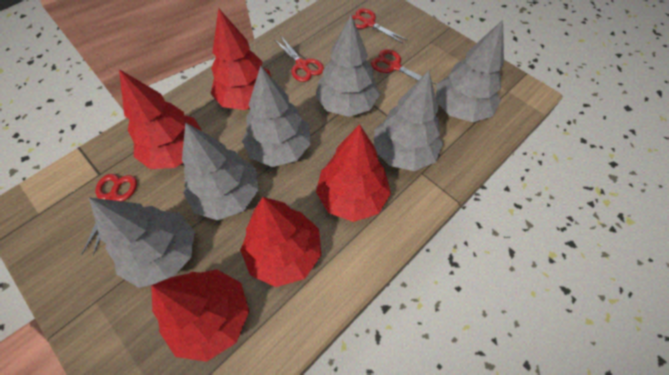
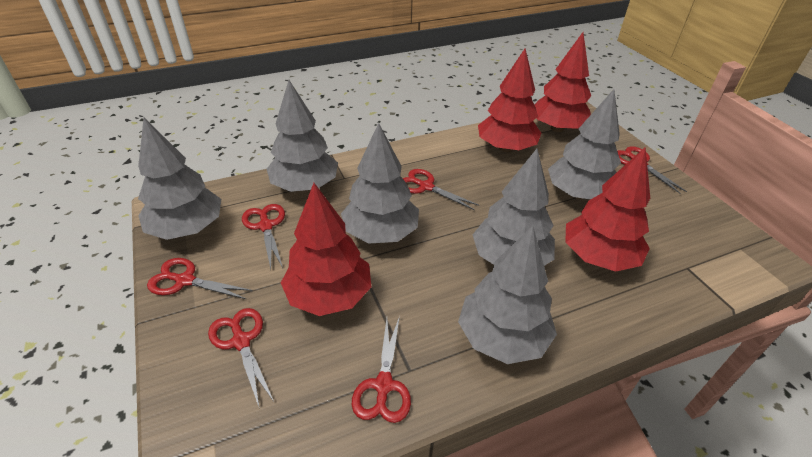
red scissors: [81,174,137,256] [275,35,324,82] [352,8,407,44] [371,49,437,90] = 4 -> [147,258,253,299] [208,308,274,409] [242,204,285,269] [352,316,411,423] [402,169,479,210] [617,146,687,193] = 6
red tree: [119,69,203,169] [151,269,249,362] [211,8,272,110] [240,197,321,287] [316,124,391,222] = 5 -> [281,183,371,316] [478,49,541,152] [535,32,591,132] [565,147,650,272] = 4

